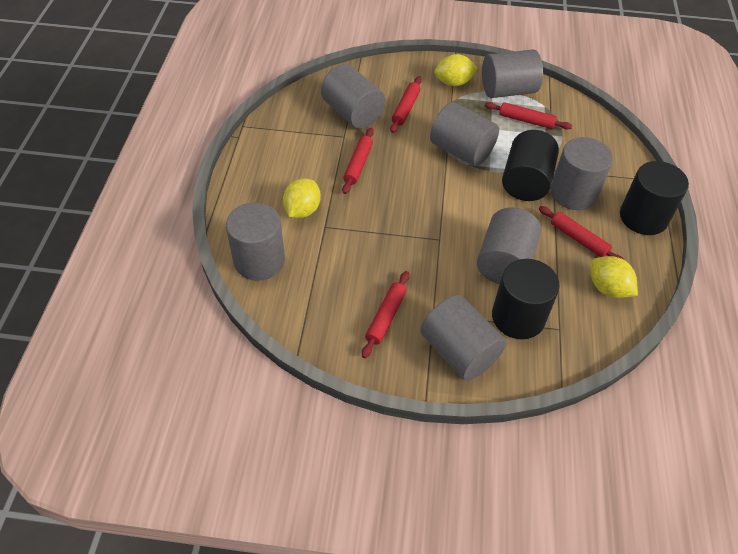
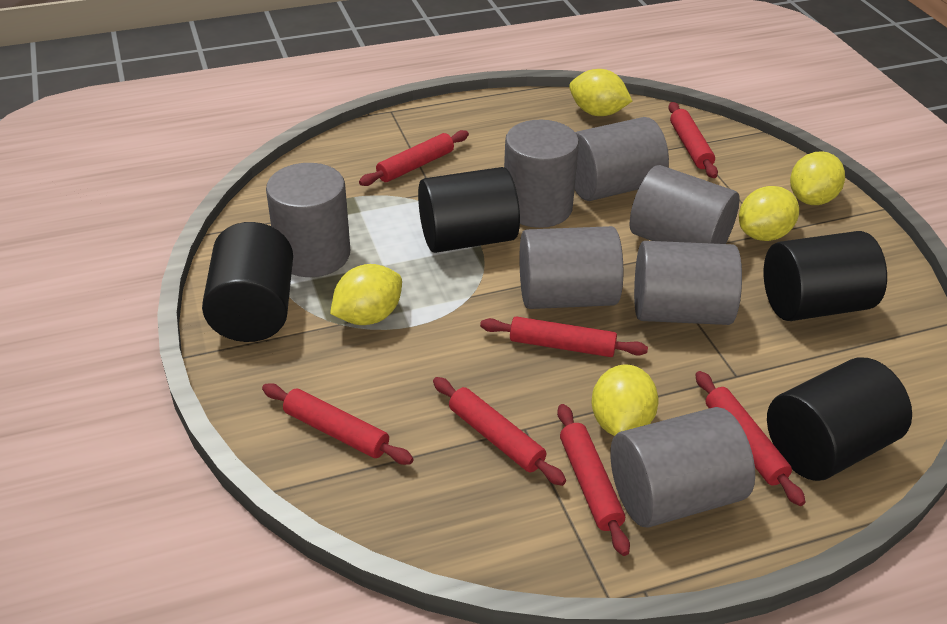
black cylinder: [492,259,560,339] [502,130,559,201] [620,161,689,235] = 3 -> [202,222,293,342] [418,167,520,253] [764,231,887,321] [767,357,912,481] = 4
red rolling pin: [342,128,374,194] [362,271,409,358] [390,76,422,133] [485,102,572,130] [539,206,624,260] = 5 -> [262,383,414,465] [359,130,469,186] [433,377,566,486] [480,316,648,357] [557,404,630,556] [669,102,718,178] [695,371,805,506] = 7
yellow lemon: [283,178,321,218] [435,54,478,86] [591,256,638,298] = 3 -> [330,264,402,325] [569,69,632,116] [591,364,659,436] [739,186,799,241] [790,151,845,205] = 5

